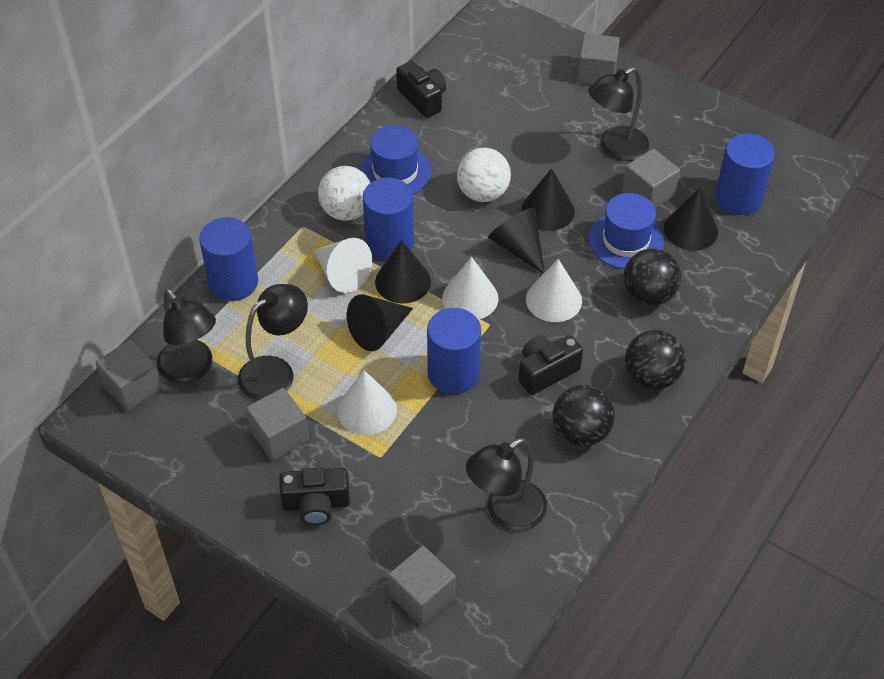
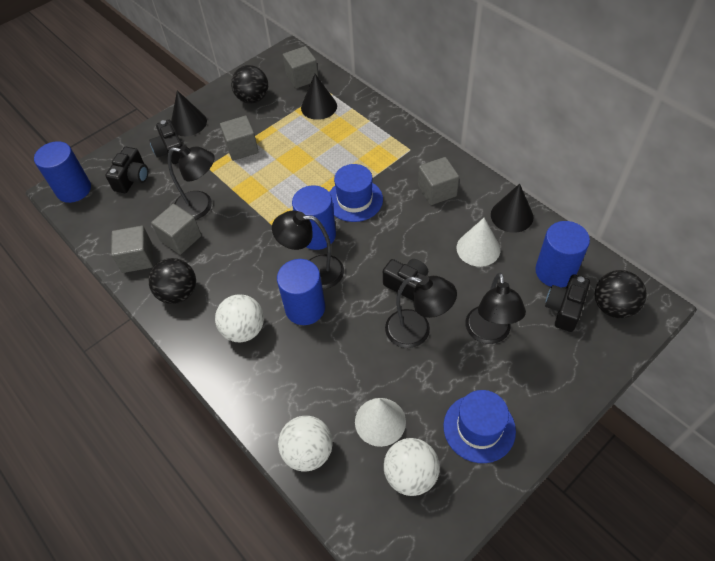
black camera: [279,468,350,525] [396,61,447,118] [519,335,583,395] = 3 -> [105,147,148,193] [149,120,182,164] [383,259,428,301] [545,274,590,332] = 4
black cone: [347,294,413,351] [375,240,431,304] [488,207,545,274] [521,168,575,231] [664,188,718,251] = 5 -> [171,90,207,136] [301,74,337,120] [491,184,534,233] = 3
white ball: [318,166,370,221] [457,148,511,202] = 2 -> [215,294,264,342] [278,416,333,472] [384,438,440,496] = 3
white cone: [313,238,372,293] [337,370,397,435] [442,257,499,320] [526,259,582,322] = 4 -> [355,398,406,447] [457,218,500,267] = 2

